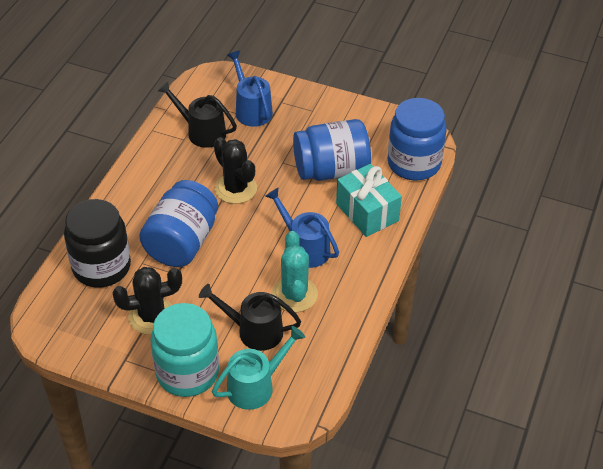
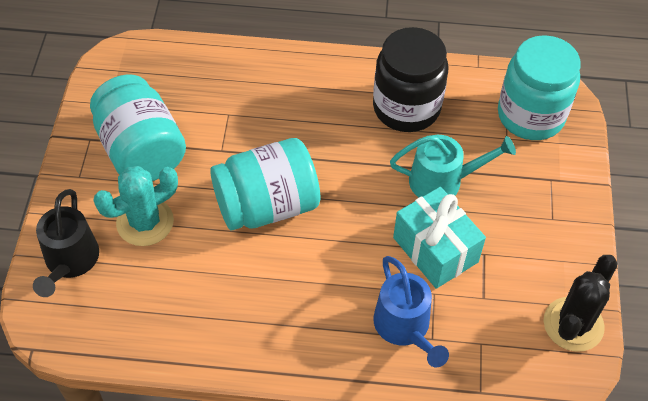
black cactus: [112,267,182,335] [214,137,257,204] = 2 -> [544,255,617,352] = 1
black watering can: [158,81,237,148] [199,284,301,351] = 2 -> [33,189,99,297] = 1
blue jar: [139,180,218,267] [293,119,371,181] [388,98,447,181] = 3 -> none = 0
blue watering can: [227,50,273,127] [265,188,339,268] = 2 -> [373,256,449,367] = 1
turquoise jar: [151,303,219,397] = 1 -> [90,74,186,181] [210,138,320,230] [498,35,581,140] = 3

